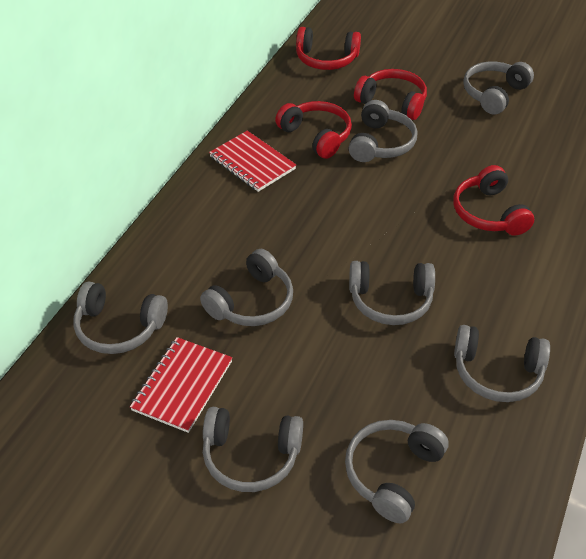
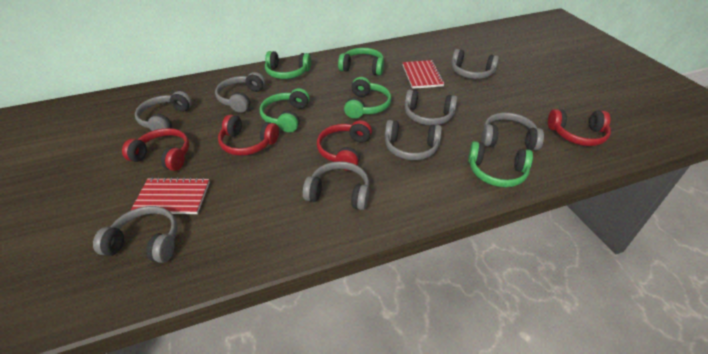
green headphones: none = 0 -> [260,88,310,132] [265,51,311,79] [338,48,384,76] [344,77,391,119] [468,141,533,187] = 5

